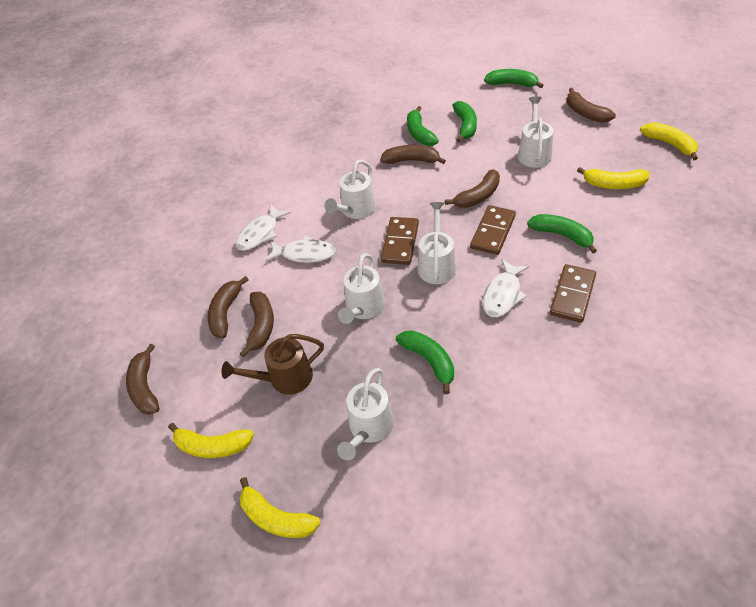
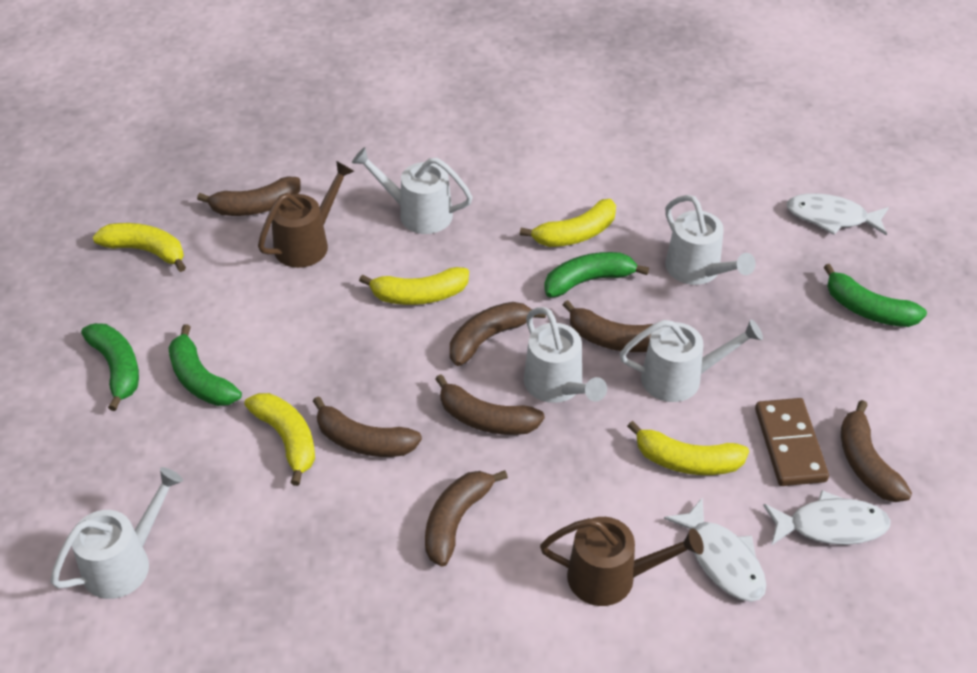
brown banana: [126,344,159,415] [208,276,249,338] [240,292,274,357] [380,145,446,164] [445,169,500,208] [567,88,616,123] = 6 -> [197,177,301,216] [313,396,422,457] [425,470,508,567] [435,374,545,435] [450,302,546,366] [563,300,653,352] [841,400,912,502] = 7
brown domino: [381,217,419,265] [470,205,516,255] [550,264,596,323] = 3 -> [755,398,829,486] = 1
brown watering can: [221,334,324,395] = 1 -> [258,161,354,268] [540,517,704,606] = 2
green banana: [396,330,454,394] [407,106,439,146] [452,101,477,143] [484,69,543,88] [527,214,597,254] = 5 -> [81,323,139,411] [169,324,242,406] [544,252,649,297] [823,264,927,327] = 4
yellow banana: [168,423,254,458] [240,477,321,538] [577,167,650,189] [640,122,698,160] = 4 -> [93,223,186,272] [244,393,315,486] [359,267,469,305] [520,199,616,247] [627,421,749,475] = 5

